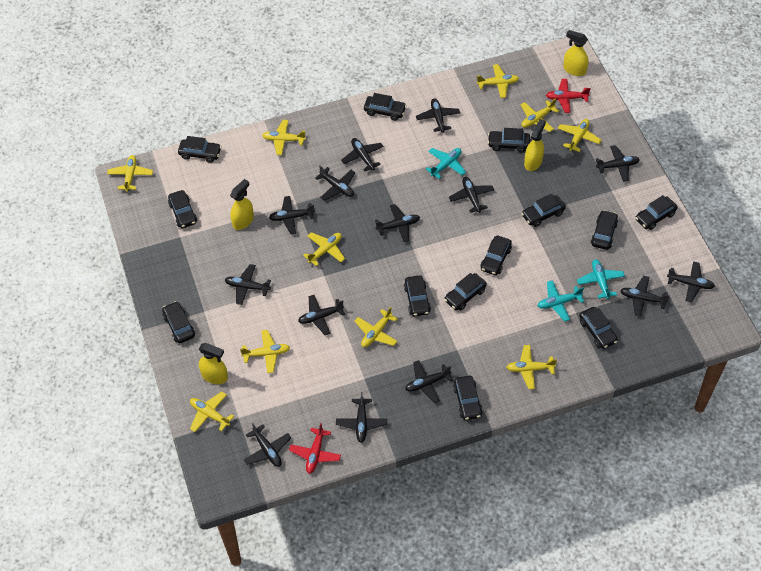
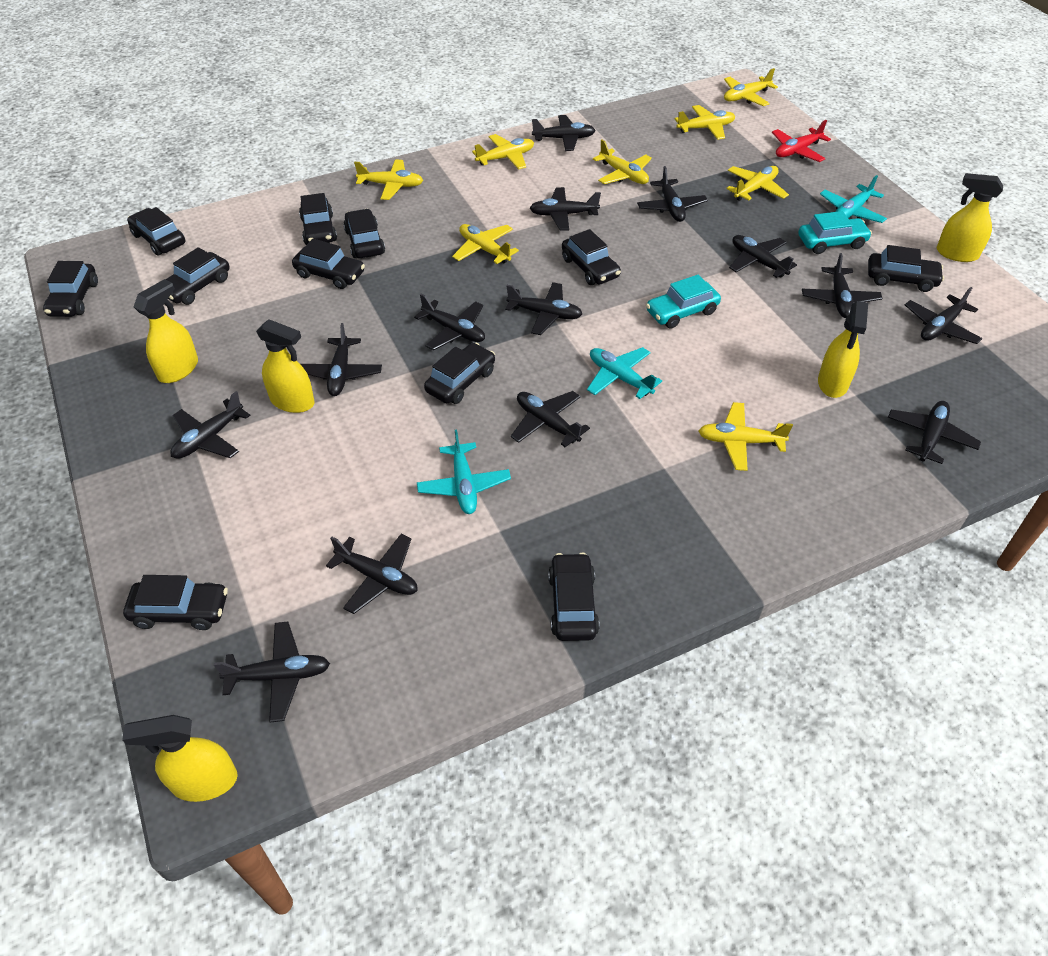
black car: [162,301,195,343] [168,190,197,228] [178,136,222,163] [364,93,407,121] [404,275,431,316] [444,273,487,311] [453,375,483,420] [480,235,512,275] [488,128,530,152] [521,194,566,227] [580,307,618,349] [591,210,618,250] [635,195,678,230] = 13 -> [43,261,98,317] [123,575,228,630] [127,207,186,256] [166,247,230,305] [292,239,365,289] [299,193,337,245] [343,209,385,258] [424,343,495,404] [548,552,600,641] [562,229,621,285] [868,245,944,292] = 11
red plane: [289,423,341,474] [546,79,591,113] = 2 -> [772,120,831,162] = 1
turquoise car: none = 0 -> [646,275,721,329] [798,211,872,254] = 2
yellow plane: [107,155,153,192] [190,392,234,432] [240,330,290,373] [262,120,306,155] [303,232,345,266] [355,307,398,347] [477,64,519,98] [506,345,557,389] [521,98,559,132] [558,119,601,152] = 10 -> [354,159,423,200] [452,224,519,264] [472,134,534,169] [593,139,652,184] [675,105,735,140] [699,402,793,471] [724,68,778,106] [726,166,789,201] = 8
yellow spray bottle: [199,343,228,384] [230,179,254,230] [524,119,546,171] [563,30,589,76] = 4 -> [122,715,238,802] [134,279,198,383] [256,319,315,413] [818,301,868,398] [937,173,1003,262] = 5

